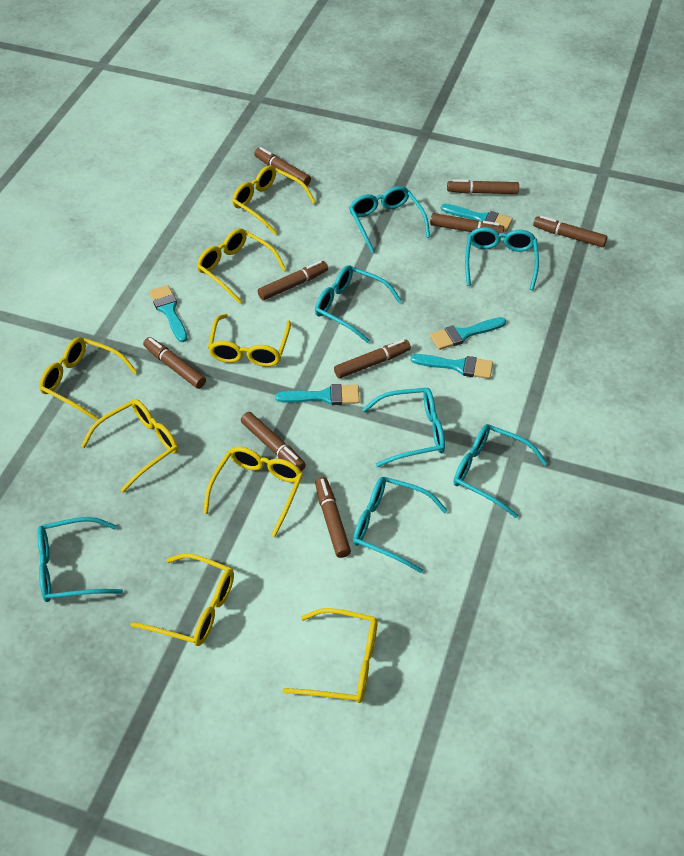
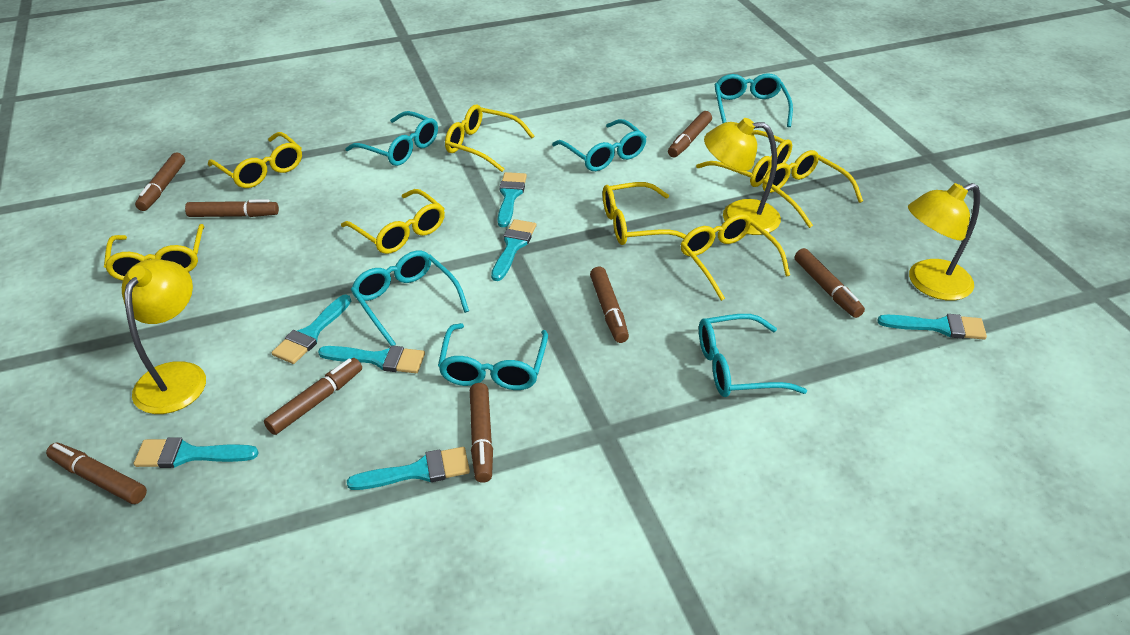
brown marker: [143,337,206,389] [241,412,306,471] [254,147,311,186] [258,261,328,300] [315,477,351,558] [334,340,411,379] [430,213,504,233] [447,179,519,194] [533,216,607,247] = 9 -> [46,443,147,504] [135,153,185,211] [185,199,279,217] [264,358,362,435] [470,383,493,483] [590,267,629,343] [668,111,712,157] [795,248,865,318] = 8
turquoise brush: [149,285,187,342] [275,384,360,405] [411,354,493,379] [430,317,506,350] [441,204,513,232] = 5 -> [134,437,259,468] [272,295,351,364] [318,346,425,373] [347,447,470,490] [491,219,536,281] [498,172,527,227] [877,314,987,340] = 7
turquoise glasses: [37,517,123,602] [315,265,402,343] [349,186,430,253] [353,477,448,573] [362,388,445,467] [453,424,547,518] [465,227,539,290] = 7 -> [345,111,438,166] [351,250,469,346] [438,323,548,390] [552,119,647,171] [699,314,807,397] [714,73,793,127] = 6
yellow lamp: none = 0 -> [122,259,206,414] [704,118,781,235] [908,183,980,300] = 3

